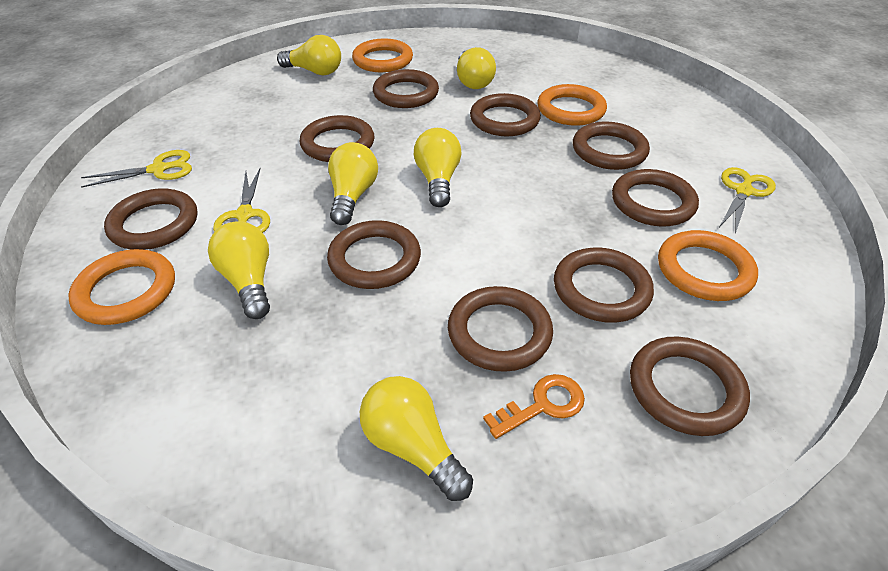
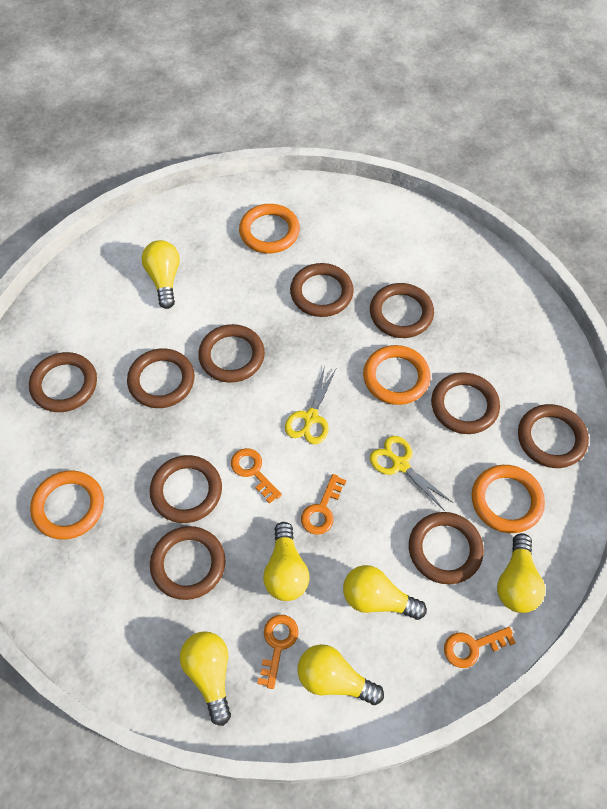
orange key: [483,374,585,439] = 1 -> [231,448,282,504] [257,615,299,689] [301,474,346,535] [444,627,516,668] = 4
yellow scissors: [81,150,192,188] [213,168,270,233] [720,167,776,234] = 3 -> [285,366,336,444] [370,436,453,511] = 2

